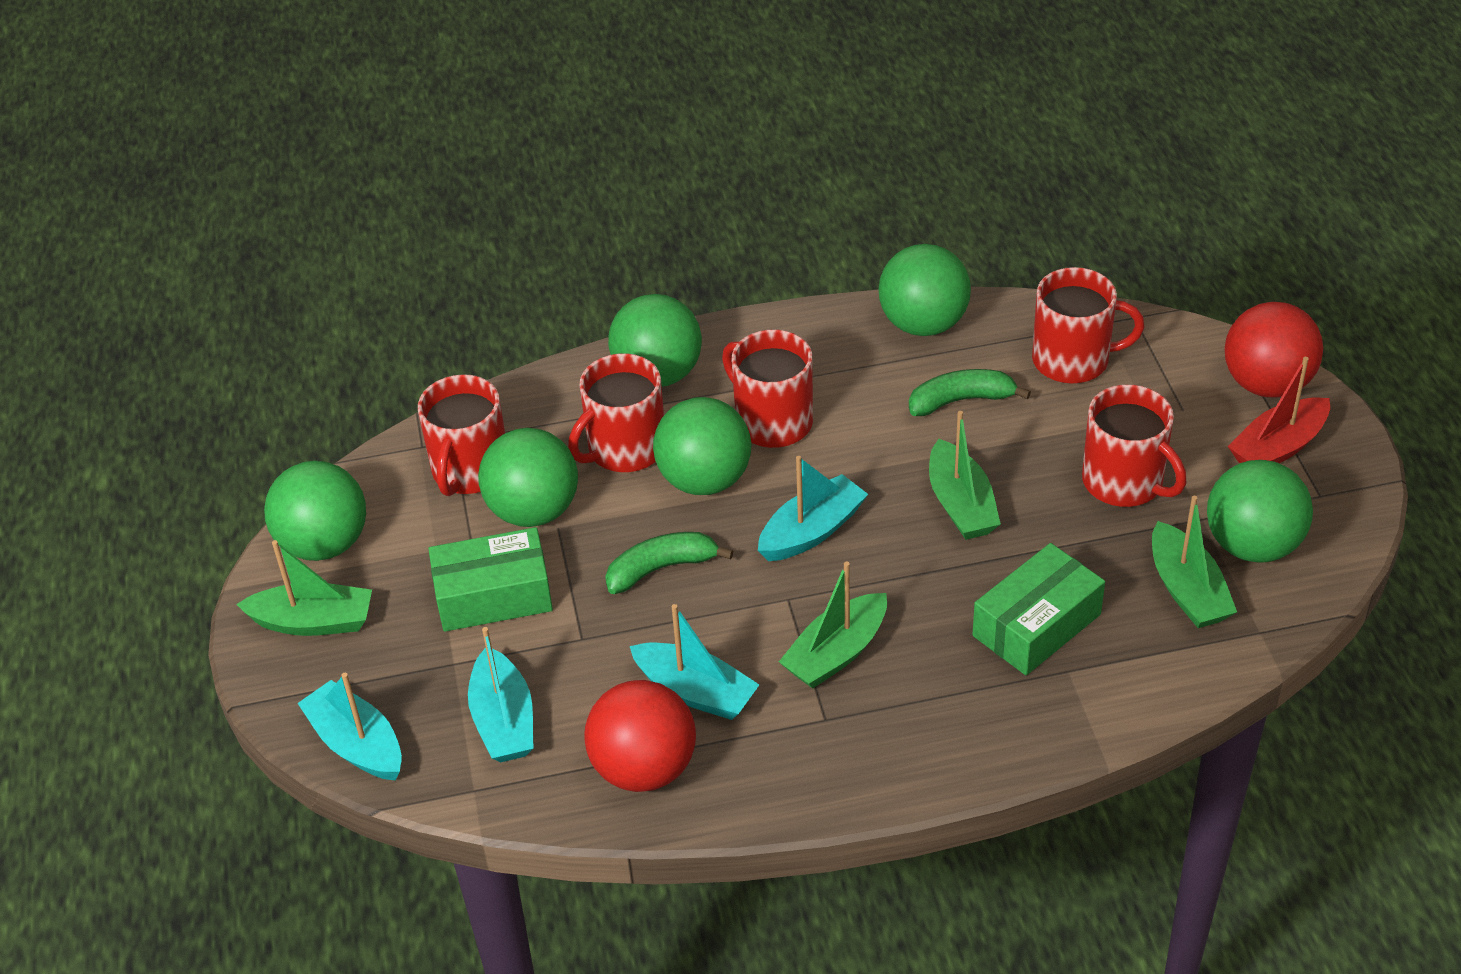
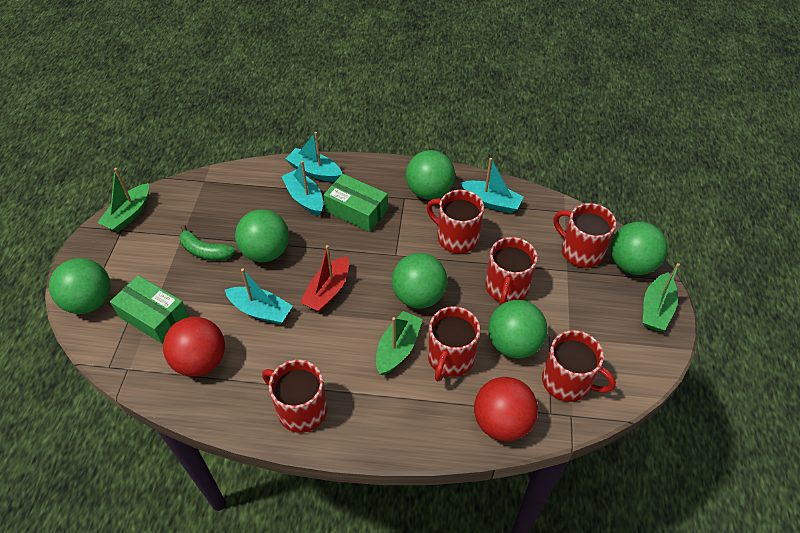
green banana: [605,532,733,594] [909,369,1031,416] = 2 -> [180,225,236,261] = 1
green boat: [236,540,372,636] [779,562,887,688] [929,411,1001,540] [1152,496,1237,628] = 4 -> [97,168,149,232] [376,311,423,375] [643,263,680,331] = 3
red mug: [418,374,505,496] [568,353,664,472] [722,329,813,448] [1032,267,1145,384] [1082,384,1186,507] = 5 -> [262,360,327,433] [427,190,484,253] [428,306,480,381] [485,237,537,305] [542,330,616,402] [554,203,616,268] = 6

